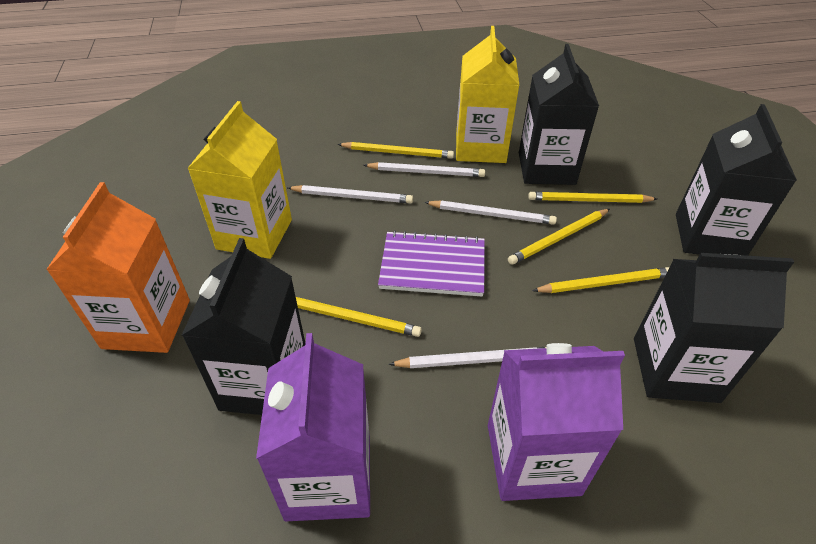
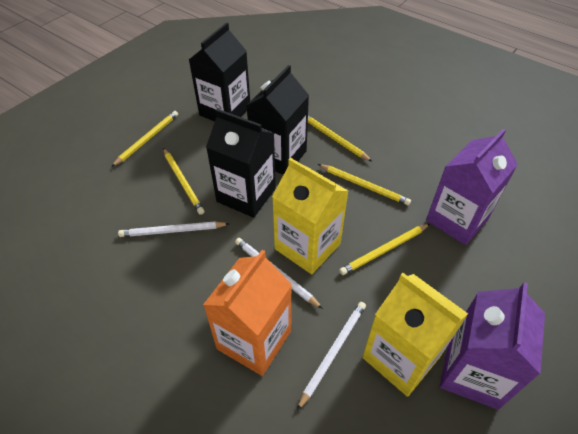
black carton: [181,238,306,415] [519,44,599,185] [634,253,794,403] [676,104,797,256] = 4 -> [189,22,250,122] [206,109,276,218] [246,65,309,175] = 3
purple notebook: [378,231,485,297] = 1 -> none = 0
white pencil: [287,185,413,203] [364,162,485,177] [388,347,546,368] [424,200,557,225] = 4 -> [118,221,229,237] [235,238,323,309] [297,302,366,411] = 3

